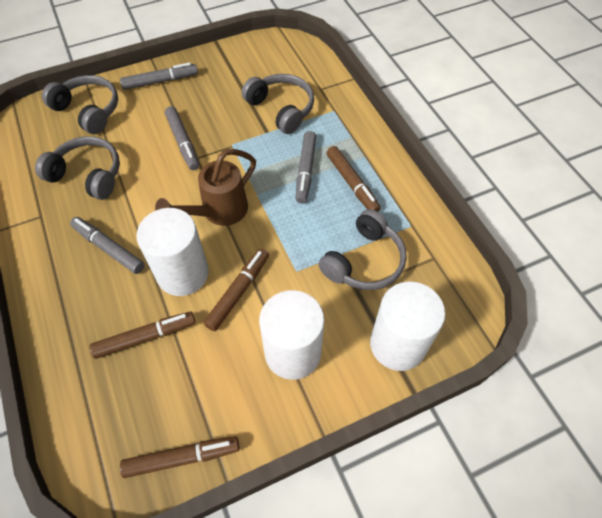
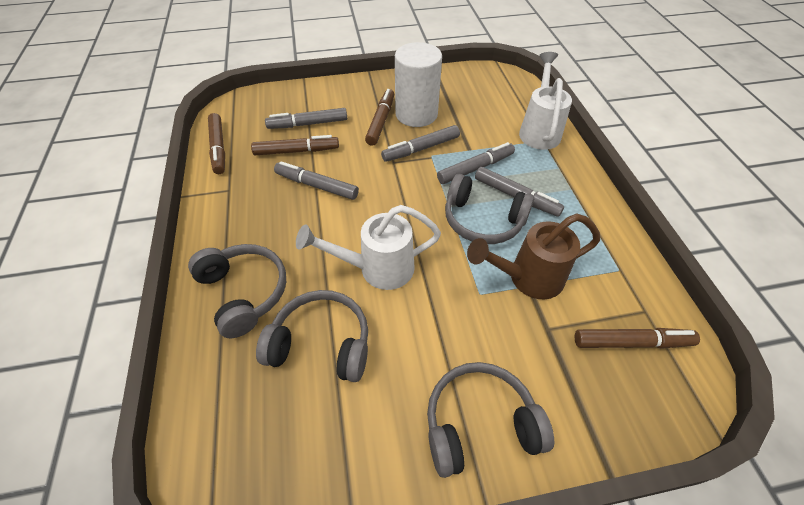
grey marker: [70,217,144,274] [120,62,198,90] [165,106,199,170] [296,131,316,203] = 4 -> [265,108,347,129] [274,161,359,200] [381,125,460,162] [437,142,515,184] [475,167,564,217] = 5
white cylinder: [137,208,209,296] [259,290,324,380] [370,282,445,371] = 3 -> [395,42,442,127] = 1
white watering can: none = 0 -> [296,205,441,290] [519,52,572,150] = 2

